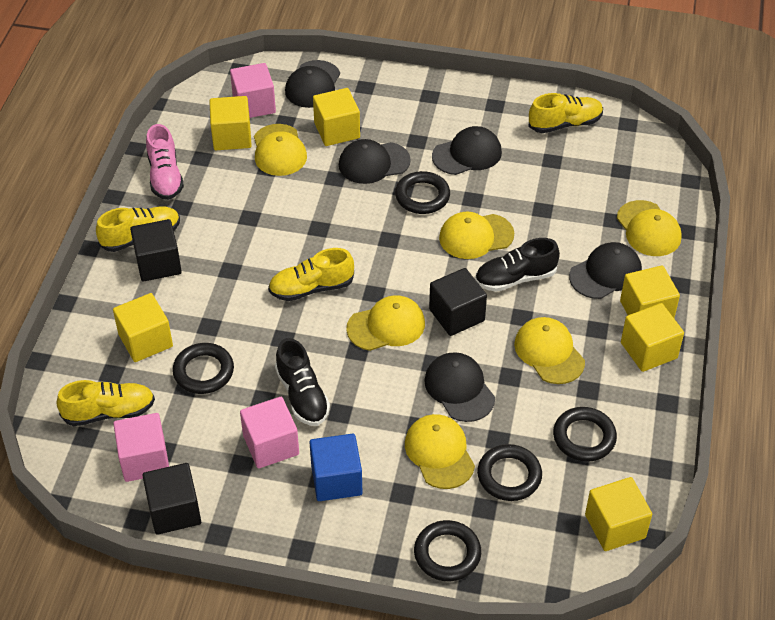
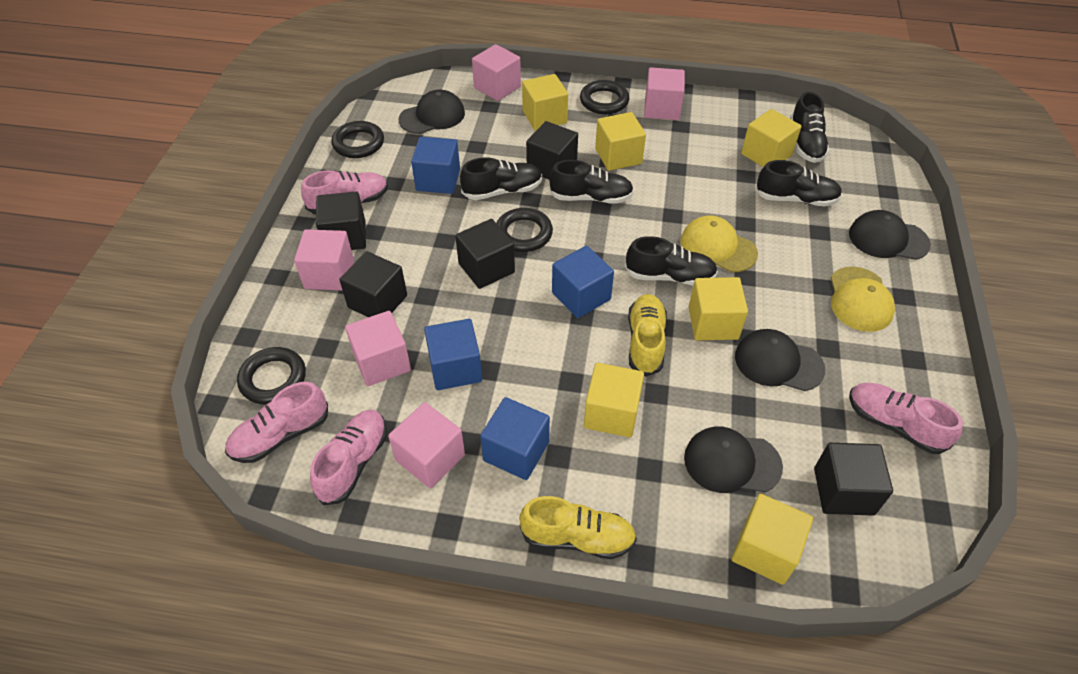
black cap: [285,60,340,108] [339,139,411,184] [424,352,495,422] [432,126,502,175] [569,242,642,299] = 5 -> [399,90,465,134] [684,427,783,493] [735,329,825,391] [849,210,931,260] = 4
black cube: [130,219,182,282] [142,463,201,535] [429,268,487,336] = 3 -> [316,191,366,250] [340,251,407,317] [455,219,515,289] [526,121,578,180] [814,443,893,516] = 5
black ring: [172,343,234,394] [395,171,450,214] [414,520,481,581] [477,444,542,501] [553,407,617,462] = 5 -> [237,347,306,405] [331,121,384,158] [497,208,553,252] [580,80,629,114] = 4
black shoe: [275,338,330,426] [475,238,560,292] = 2 -> [460,157,542,200] [549,160,634,204] [625,236,718,285] [755,160,842,206] [790,92,830,163] = 5
blue cube: [309,434,362,501] = 1 -> [411,137,460,194] [424,319,482,390] [480,397,550,480] [552,246,614,318] = 4
pink cube: [113,413,169,482] [230,63,276,118] [240,397,299,469] = 3 -> [294,229,354,291] [345,311,411,386] [388,402,465,488] [472,44,521,101] [644,68,685,120] = 5
pink shoe: [146,124,184,200] = 1 -> [225,382,328,463] [301,170,388,214] [310,410,387,505] [849,383,963,454] = 4
yellow cap: [254,124,307,176] [346,295,425,351] [405,414,475,489] [439,212,514,259] [514,317,585,384] [617,200,682,256] = 6 -> [680,215,758,272] [831,266,895,332] = 2
yellow shoe: [57,380,155,426] [96,206,180,252] [268,248,354,301] [528,93,603,133] = 4 -> [519,496,637,559] [628,294,667,377] = 2

